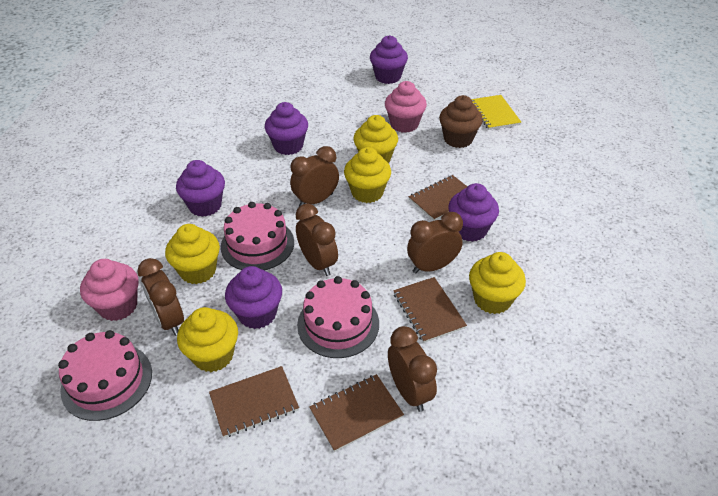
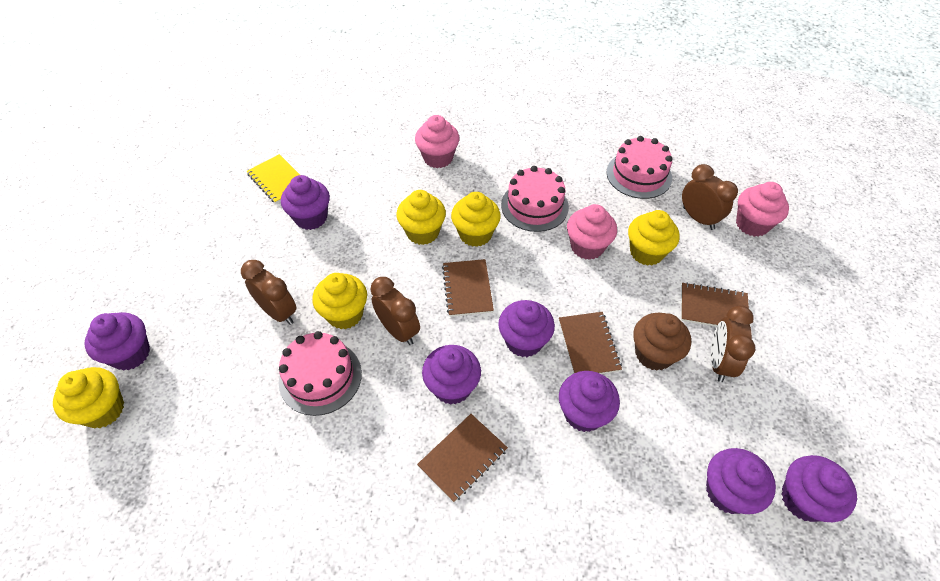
brown clock: [137,258,184,336] [290,146,339,207] [295,204,338,276] [388,326,437,412] [407,212,463,274] = 5 -> [241,260,297,325] [370,277,420,345] [682,164,738,230] [711,305,755,382] = 4
pink cupcake: [80,259,139,321] [385,81,427,133] = 2 -> [415,115,459,168] [567,204,617,260] [736,182,789,237] = 3
purple cupcake: [176,160,225,217] [225,266,282,329] [265,102,308,155] [370,35,408,84] [448,183,499,242] = 5 -> [84,312,150,371] [281,175,330,230] [422,345,481,405] [498,300,555,357] [559,371,620,432] [706,448,776,514] [781,455,857,522] = 7

